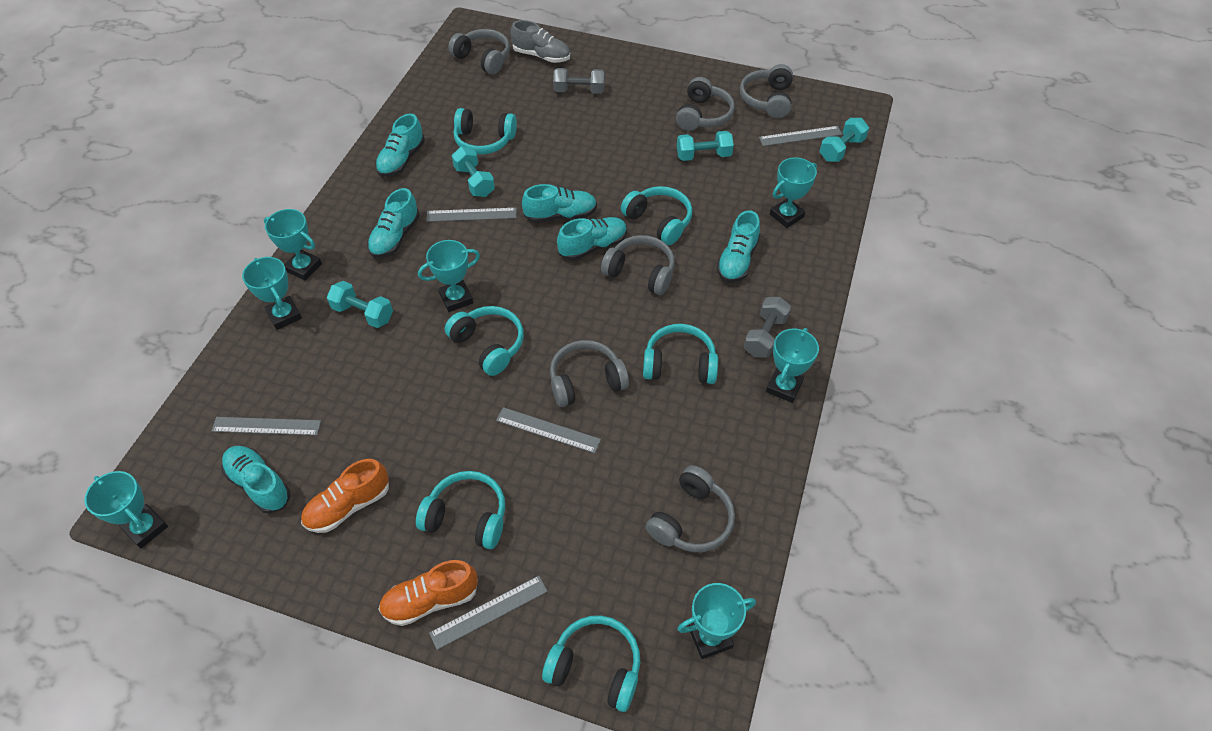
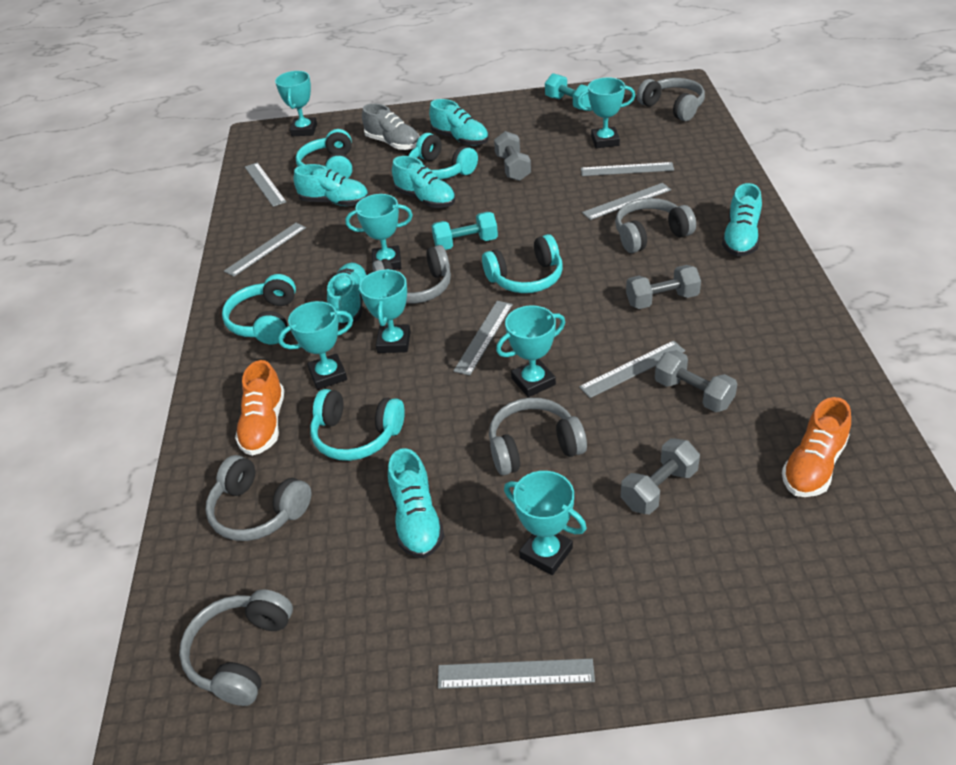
grey dumbbell: [553,68,605,94] [744,297,791,358] = 2 -> [494,131,531,181] [621,438,700,514] [626,265,701,309] [655,350,737,412] = 4
grey ruler: [212,417,321,435] [426,208,517,222] [429,576,548,650] [496,407,601,453] [759,126,842,146] = 5 -> [224,223,306,277] [245,163,286,207] [438,659,595,689] [453,301,513,375] [579,341,685,398] [581,162,674,176] [582,183,671,220] = 7
turquoise dumbbell: [327,281,393,328] [452,146,495,197] [677,131,734,161] [820,118,869,162] = 4 -> [432,212,498,250] [545,73,591,110] = 2
turquoise headphones: [416,471,505,549] [445,306,524,376] [454,108,517,154] [542,615,640,712] [621,186,692,245] [643,324,718,384] = 6 -> [222,274,296,345] [296,129,352,178] [310,389,405,461] [409,133,478,180] [482,234,563,293] = 5

